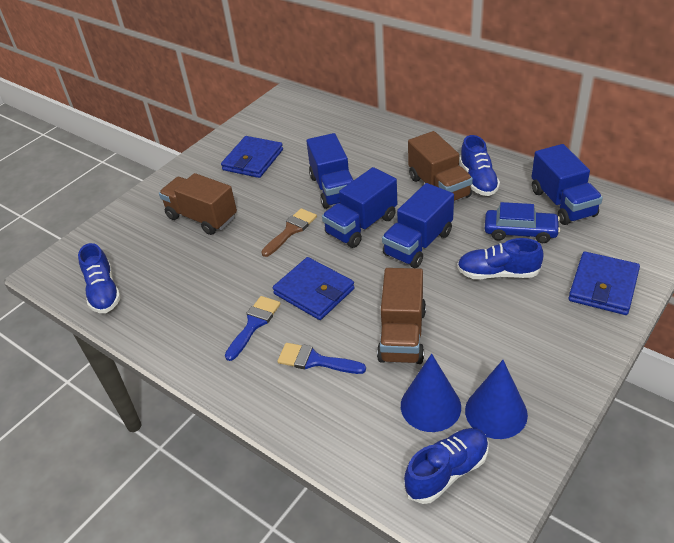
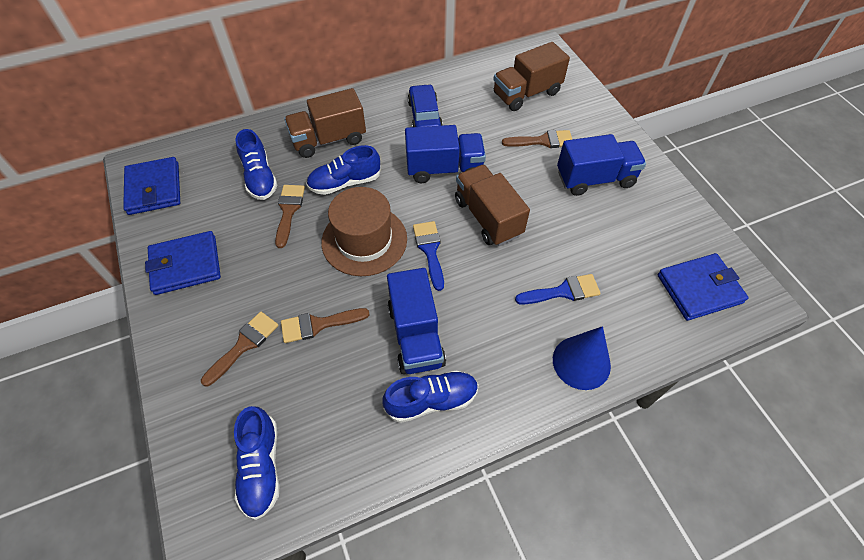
blue cone: [401,354,461,432] [465,360,528,439] = 2 -> [553,326,611,390] = 1
blue truck: [306,133,354,209] [322,167,397,248] [382,183,454,268] [532,144,603,225] = 4 -> [387,268,446,374] [405,125,486,183] [557,134,646,196] = 3
brown brush: [261,208,317,257] = 1 -> [201,311,279,386] [275,185,305,248] [281,308,370,343] [502,130,572,148] = 4
brown hat: none = 0 -> [321,187,407,276] = 1

